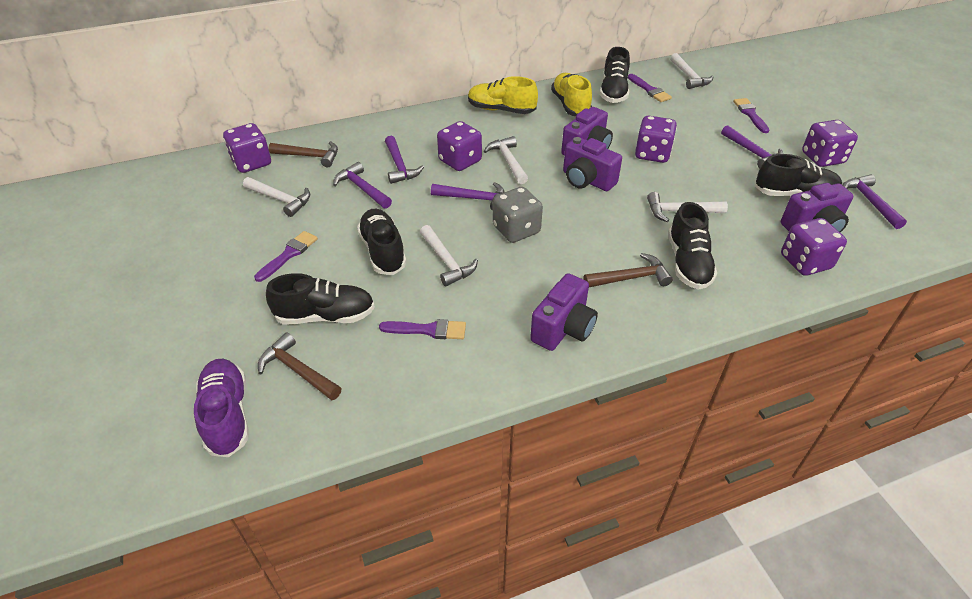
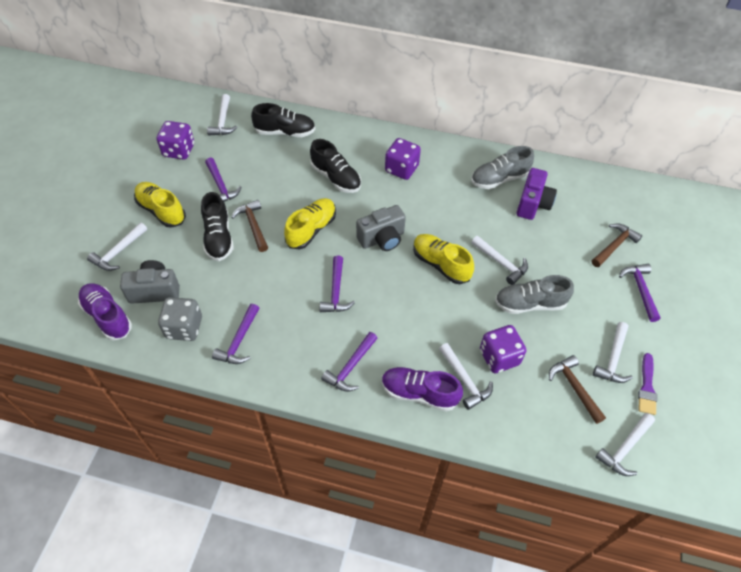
black shoe: [266,273,375,325] [357,209,407,275] [600,47,630,103] [668,202,717,290] [755,154,842,196] = 5 -> [201,192,234,261] [251,103,315,137] [310,139,361,193] = 3
grey camera: none = 0 -> [120,260,180,304] [356,205,406,251] = 2
grey shoe: none = 0 -> [471,146,534,189] [495,275,574,314] = 2
purple brush: [254,231,318,282] [379,319,466,339] [628,74,672,102] [733,98,769,133] = 4 -> [638,353,657,415] = 1
purple camera: [530,273,598,351] [561,107,613,155] [563,137,622,191] [781,183,853,233] = 4 -> [517,168,557,220] = 1
purple dice: [223,123,271,173] [437,121,482,171] [635,116,677,163] [781,218,847,276] [802,120,858,167] = 5 -> [157,121,194,160] [385,138,421,180] [480,325,527,373] = 3
purple shoe: [194,359,249,457] = 1 -> [78,283,132,341] [382,367,463,411] = 2
white hammer: [243,177,310,217] [420,225,478,287] [484,136,528,184] [647,192,728,222] [670,53,713,89] = 5 -> [87,222,147,271] [207,94,237,136] [439,343,493,410] [471,236,528,285] [593,322,633,383] [595,413,655,476] = 6
yellow shoe: [468,76,538,114] [551,73,592,116] = 2 -> [134,182,186,228] [284,198,336,249] [413,234,474,284] = 3

